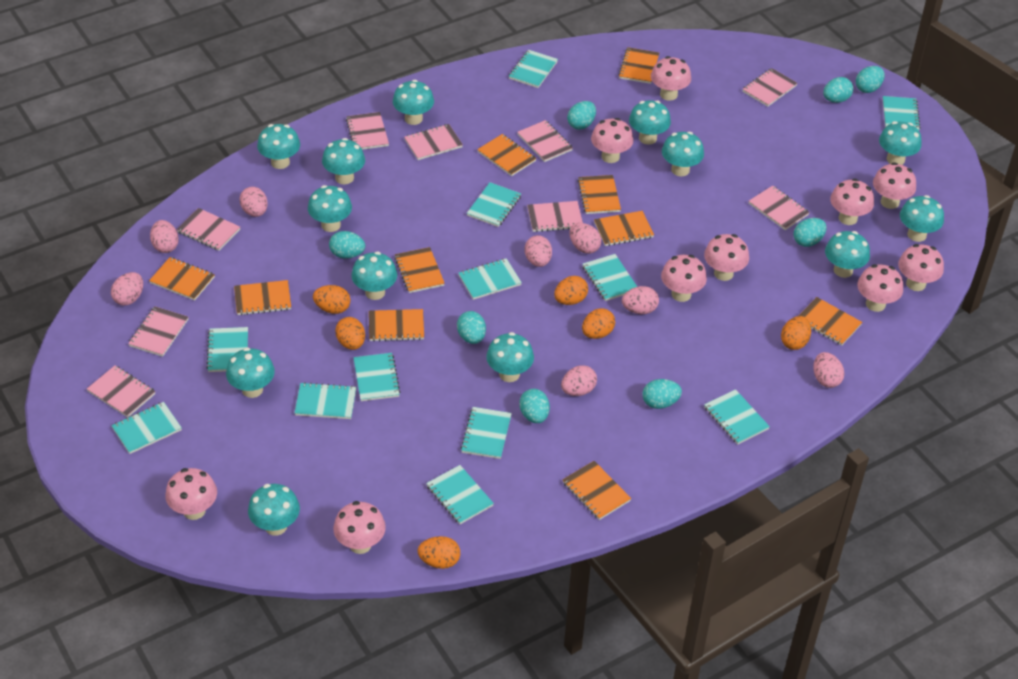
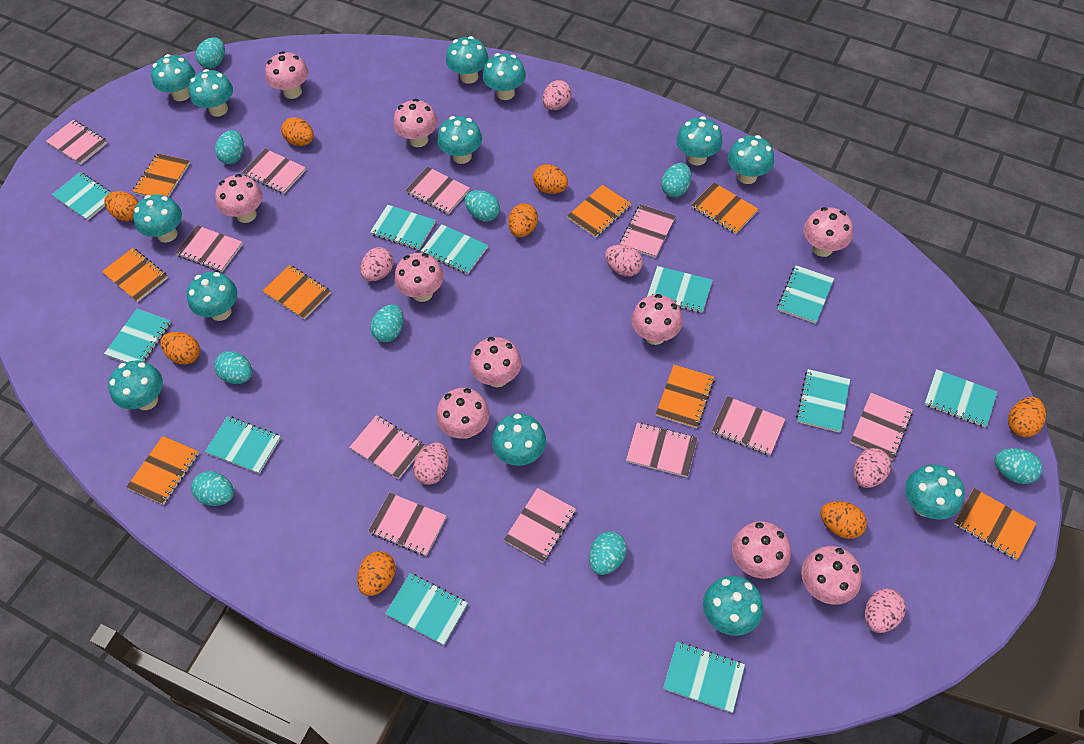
orange egg: [313,285,350,314] [335,317,365,350] [418,536,460,569] [554,276,588,305] [582,308,615,339] [781,316,811,350] = 6 -> [104,191,139,222] [160,332,200,365] [281,117,314,146] [357,551,396,596] [508,203,538,237] [533,164,568,194] [820,501,867,539] [1008,397,1046,437] = 8
orange notebook: [149,257,215,301] [234,280,291,315] [369,309,424,341] [394,247,445,293] [477,134,537,176] [563,461,631,520] [578,175,621,214] [594,211,654,246] [618,47,659,84] [799,297,862,345] = 10 -> [102,248,168,302] [126,436,199,505] [132,153,190,197] [262,265,331,319] [567,184,631,238] [656,364,715,428] [692,183,758,234] [954,488,1037,560] = 8
pink egg: [111,272,143,305] [150,220,179,253] [239,187,268,217] [524,235,552,267] [561,365,597,396] [569,223,601,254] [622,286,659,314] [813,352,844,388] = 8 -> [360,247,394,281] [413,443,449,485] [542,80,572,110] [605,244,643,277] [853,448,891,488] [865,589,906,633] = 6
pink notebook: [87,365,156,417] [128,306,188,357] [177,208,240,251] [346,112,389,150] [404,124,463,160] [517,120,573,162] [527,201,583,232] [742,68,798,107] [749,185,810,230] = 9 -> [46,120,107,165] [176,225,243,272] [242,149,306,194] [349,415,425,479] [368,493,447,556] [405,167,470,214] [504,488,576,563] [620,204,676,258] [626,423,698,477] [712,396,785,455] [850,393,913,461] = 11
turquoise egg: [329,231,365,259] [457,311,486,344] [519,389,550,423] [567,101,596,130] [642,379,682,409] [793,218,827,247] [823,77,853,103] [856,66,885,93] = 8 -> [191,471,234,506] [196,38,225,69] [214,351,252,384] [215,130,244,164] [371,304,404,342] [465,190,500,222] [589,531,627,575] [661,163,691,197] [994,448,1042,484] = 9
turquoise notebook: [111,402,182,454] [206,327,248,372] [295,382,356,419] [353,353,401,401] [426,465,494,524] [458,258,522,300] [461,407,512,459] [467,182,521,227] [509,50,558,88] [583,254,637,301] [704,389,770,444] [883,96,921,130] = 12 -> [52,172,111,220] [104,309,171,363] [205,416,281,474] [370,205,436,250] [385,573,468,645] [421,224,488,274] [647,266,713,313] [663,642,745,713] [777,265,834,324] [796,369,850,433] [924,369,997,427] = 11

